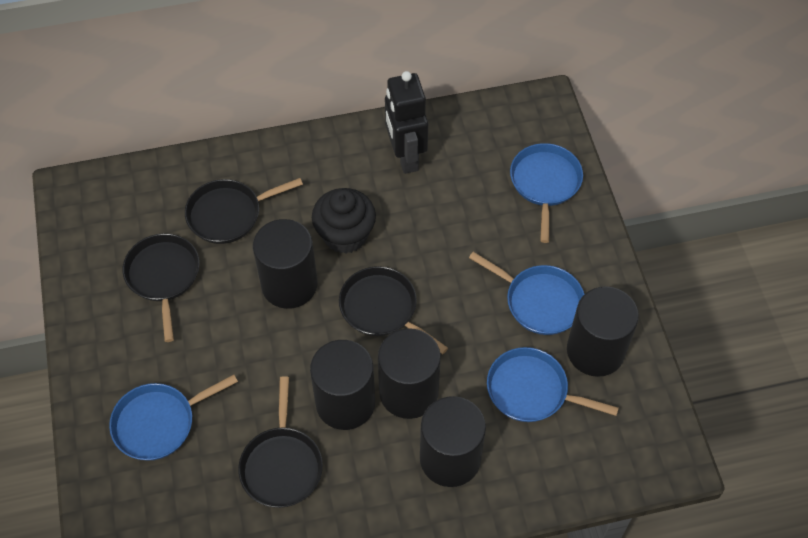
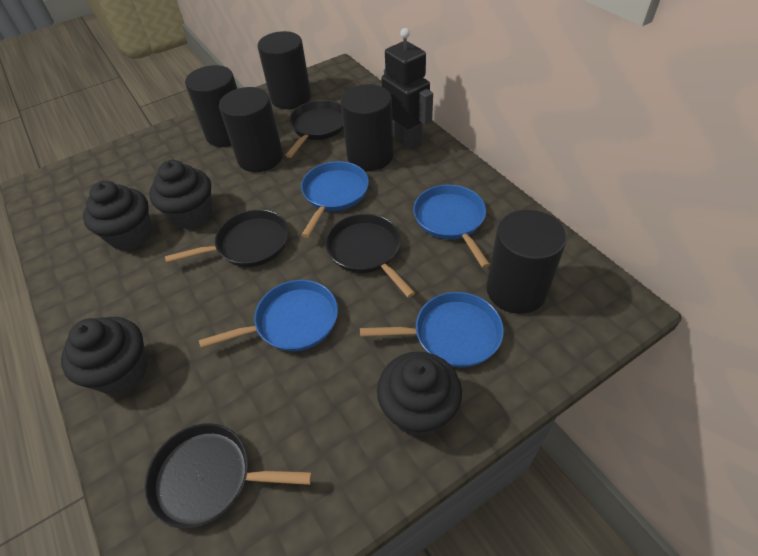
black cupcake: [312,188,376,254] = 1 -> [61,317,148,395] [83,181,152,250] [149,160,212,229] [377,352,462,437] = 4

